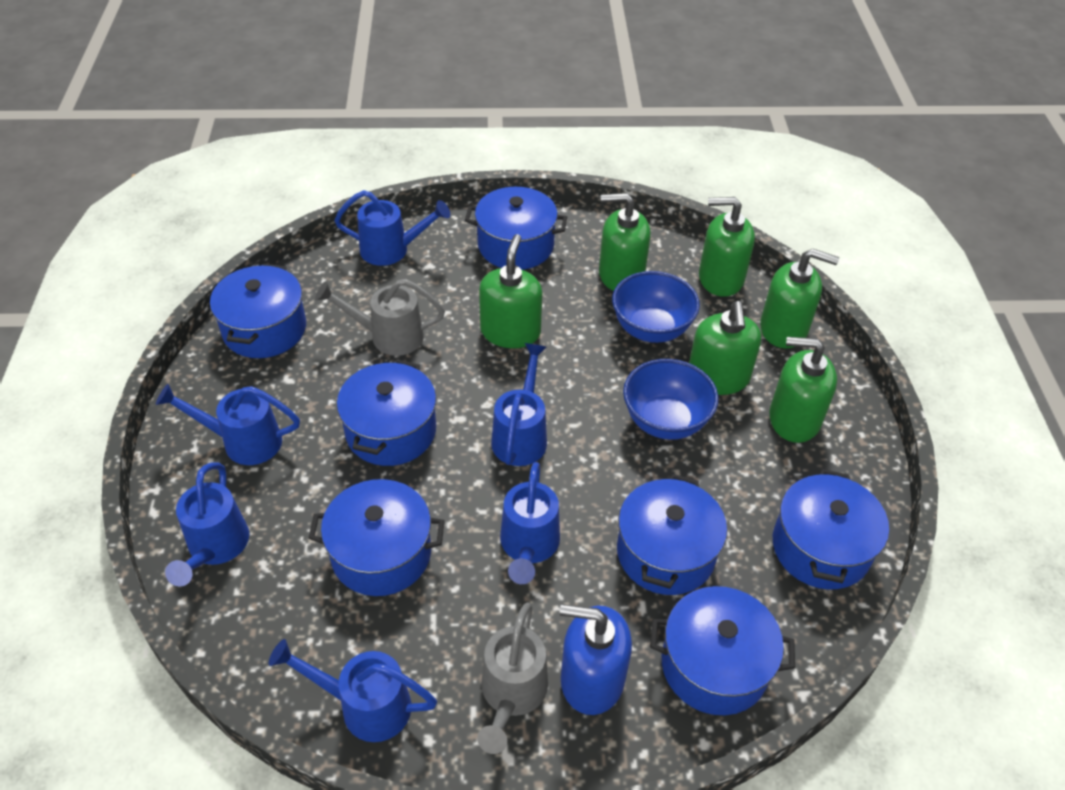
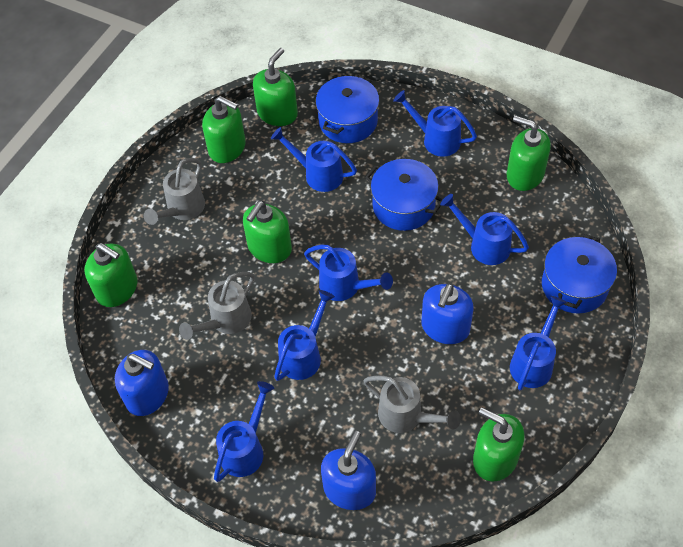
blue bowl: [612,271,700,343] [623,359,718,440] = 2 -> none = 0
blue pot: [210,264,306,358] [309,479,445,596] [337,360,436,466] [465,187,567,270] [617,474,727,595] [650,586,795,715] [773,469,889,590] = 7 -> [316,75,379,143] [365,159,443,231] [542,234,617,314] = 3
blue soap dispenser: [560,604,632,715] = 1 -> [115,350,169,416] [321,431,376,510] [421,283,474,344] = 3
blue watering can: [156,384,300,465] [165,462,249,587] [269,639,437,742] [334,190,450,266] [491,343,547,466] [500,462,560,584] = 6 -> [214,381,274,482] [271,127,357,192] [274,290,335,381] [304,244,393,301] [393,90,477,157] [440,194,529,265] [510,296,567,390] = 7
grey watering can: [315,279,445,356] [477,602,548,754] = 2 -> [144,158,205,225] [179,272,255,340] [364,375,461,433] = 3

